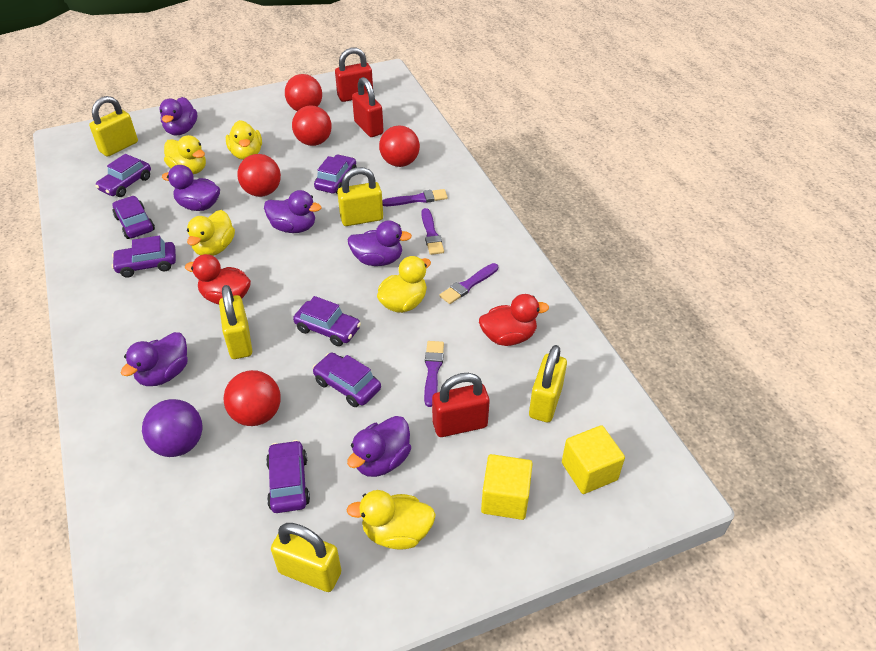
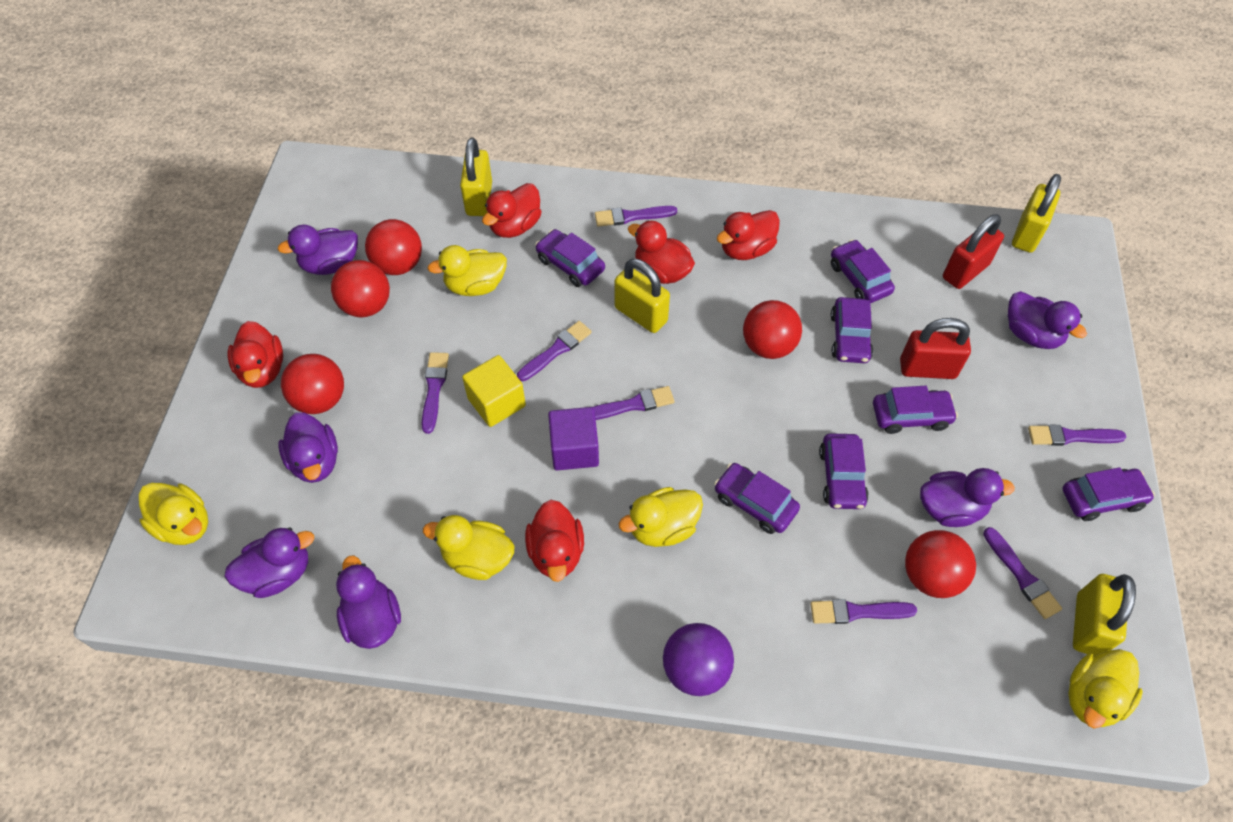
purple brush: [382,189,448,206] [421,208,444,255] [424,341,444,407] [440,263,498,304] = 4 -> [421,352,449,434] [517,321,592,381] [593,386,674,420] [595,206,677,227] [810,599,917,624] [983,527,1062,619] [1028,425,1126,446] = 7
purple cube: none = 0 -> [548,407,599,470] = 1
red duck: [185,254,251,305] [479,294,549,346] = 2 -> [228,321,283,388] [482,183,542,238] [525,500,584,582] [628,220,695,284] [717,210,780,260] = 5
red padlock: [335,48,373,102] [352,77,384,137] [432,373,490,437] = 3 -> [900,318,971,379] [943,214,1004,289] = 2
yellow cube: [481,454,533,520] [562,425,625,494] = 2 -> [462,355,526,427] = 1
yellow padlock: [89,96,138,157] [219,285,252,359] [271,523,341,592] [337,167,383,226] [529,345,567,422] = 5 -> [460,138,492,216] [614,259,670,333] [1012,174,1061,253] [1073,574,1136,656] = 4

